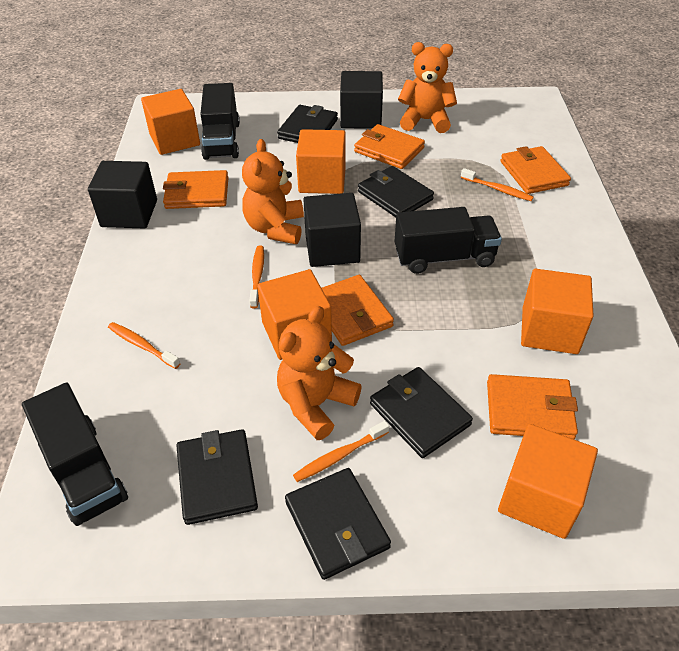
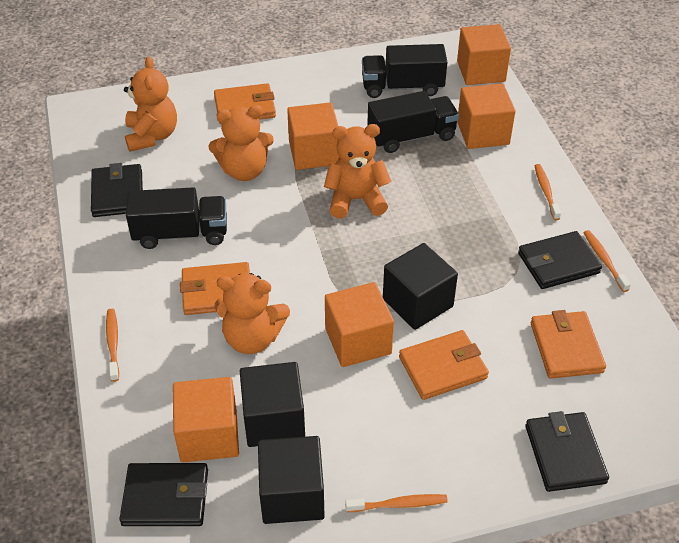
black wallet: [176,429,258,525] [277,105,338,143] [285,468,391,580] [358,166,434,217] [370,367,473,458] = 5 -> [91,163,143,217] [119,463,208,526] [518,231,602,289] [525,411,609,492] = 4
orange teddy bear: [242,139,304,244] [277,306,362,440] [398,42,457,133] = 3 -> [124,57,177,152] [208,105,274,181] [214,273,290,354] [324,124,392,219] = 4
orange wallet: [163,170,229,209] [322,275,394,346] [354,124,425,169] [487,374,578,439] [500,146,571,194] = 5 -> [180,262,250,315] [214,83,276,124] [399,330,489,400] [531,310,606,379] = 4

